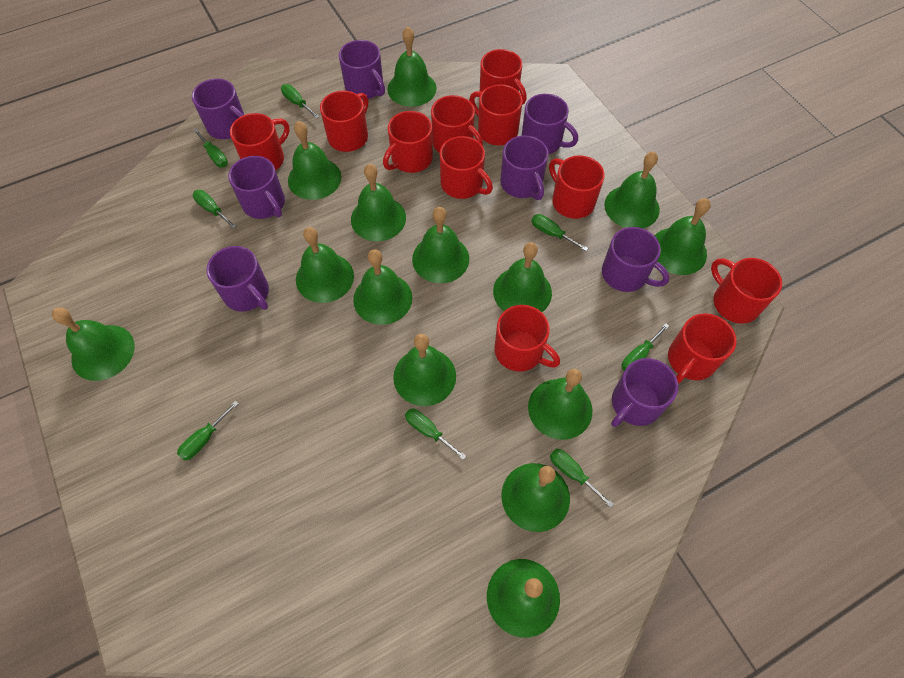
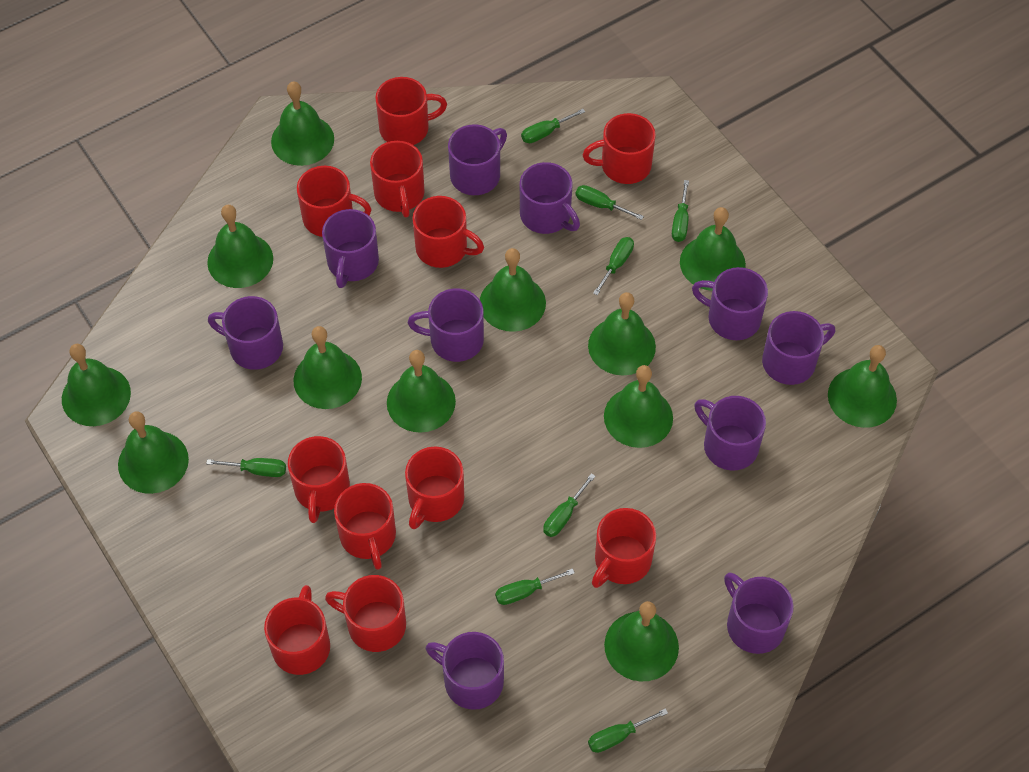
green bell: [52,307,135,381] [288,121,341,200] [296,227,354,303] [351,164,406,241] [353,249,413,325] [387,27,437,107] [393,334,456,406] [412,207,469,283] [487,559,560,638] [493,242,552,312] [502,463,570,532] [528,369,592,440] [604,151,660,228] [654,198,711,275] = 14 -> [62,344,131,426] [118,411,189,494] [207,205,273,288] [271,81,334,166] [294,326,362,409] [387,350,456,433] [480,248,546,332] [588,292,656,375] [604,365,673,448] [604,601,679,682] [680,207,746,291] [828,345,897,428] = 12
purple mug: [192,78,244,139] [206,246,269,311] [228,156,285,219] [339,40,385,100] [500,135,548,200] [522,94,578,154] [602,227,669,292] [611,358,678,427] = 8 -> [208,296,283,370] [322,209,379,288] [408,288,484,362] [425,632,504,710] [448,124,507,195] [520,162,580,234] [692,267,768,340] [694,396,766,470] [724,573,794,654] [762,311,835,385] = 10

